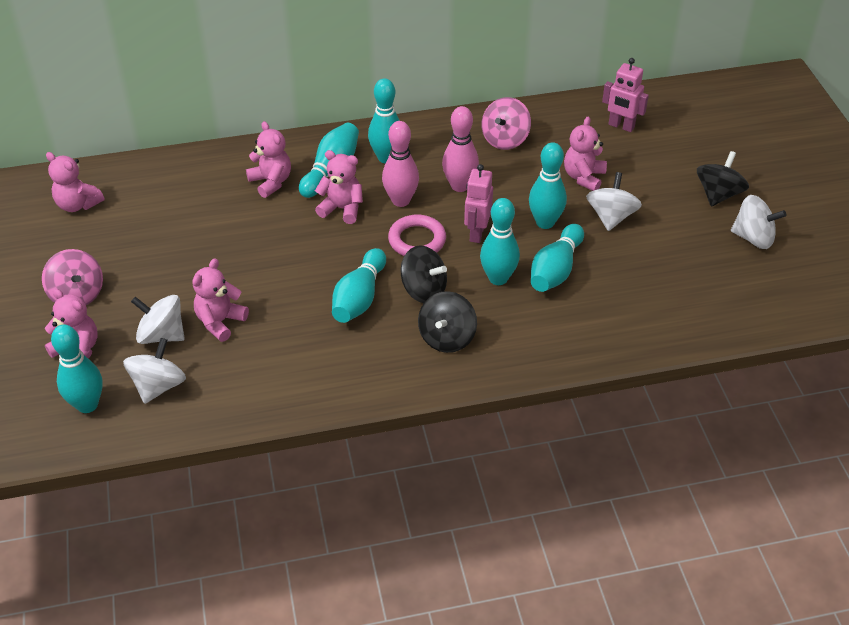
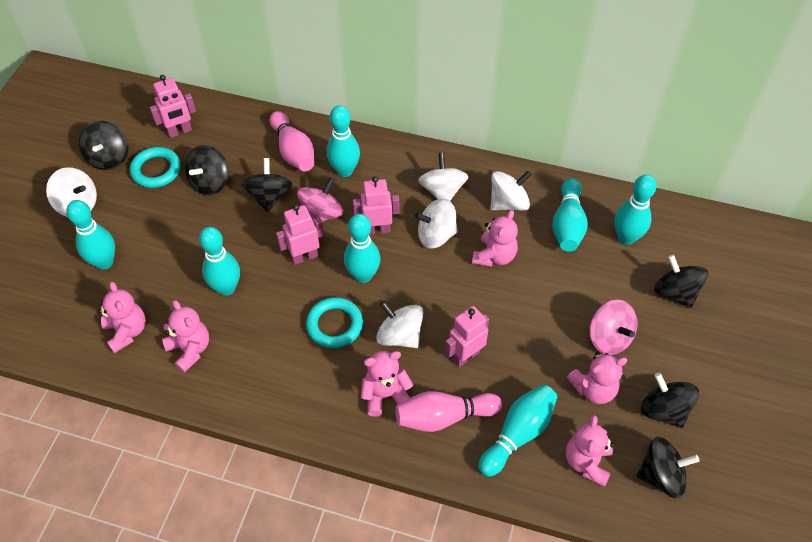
black spinning top: [401,245,447,303] [418,291,477,353] [697,151,749,207] = 3 -> [79,121,128,170] [185,145,229,195] [241,158,292,212] [637,437,700,499] [641,373,699,428] [654,255,708,308] = 6
pink ring: [388,215,446,256] = 1 -> none = 0
pink robot: [464,164,493,243] [602,58,649,132] = 2 -> [150,75,196,138] [276,204,324,265] [353,176,399,235] [445,306,489,367] = 4
turquoise ring: none = 0 -> [130,147,181,188] [306,297,363,348] = 2
white spinning top: [123,338,186,404] [131,295,185,344] [586,172,642,231] [731,195,787,249] = 4 -> [46,167,97,217] [376,301,424,348] [415,199,458,249] [418,152,469,201] [491,171,532,211] = 5

